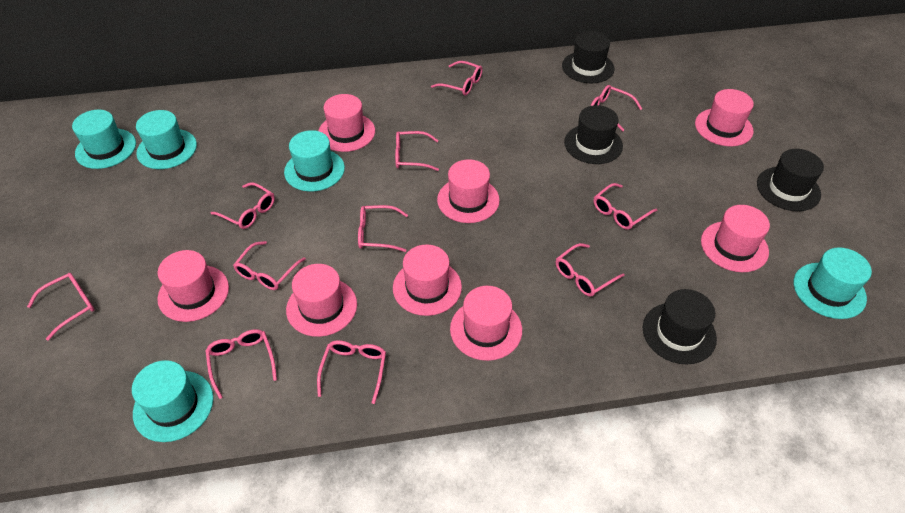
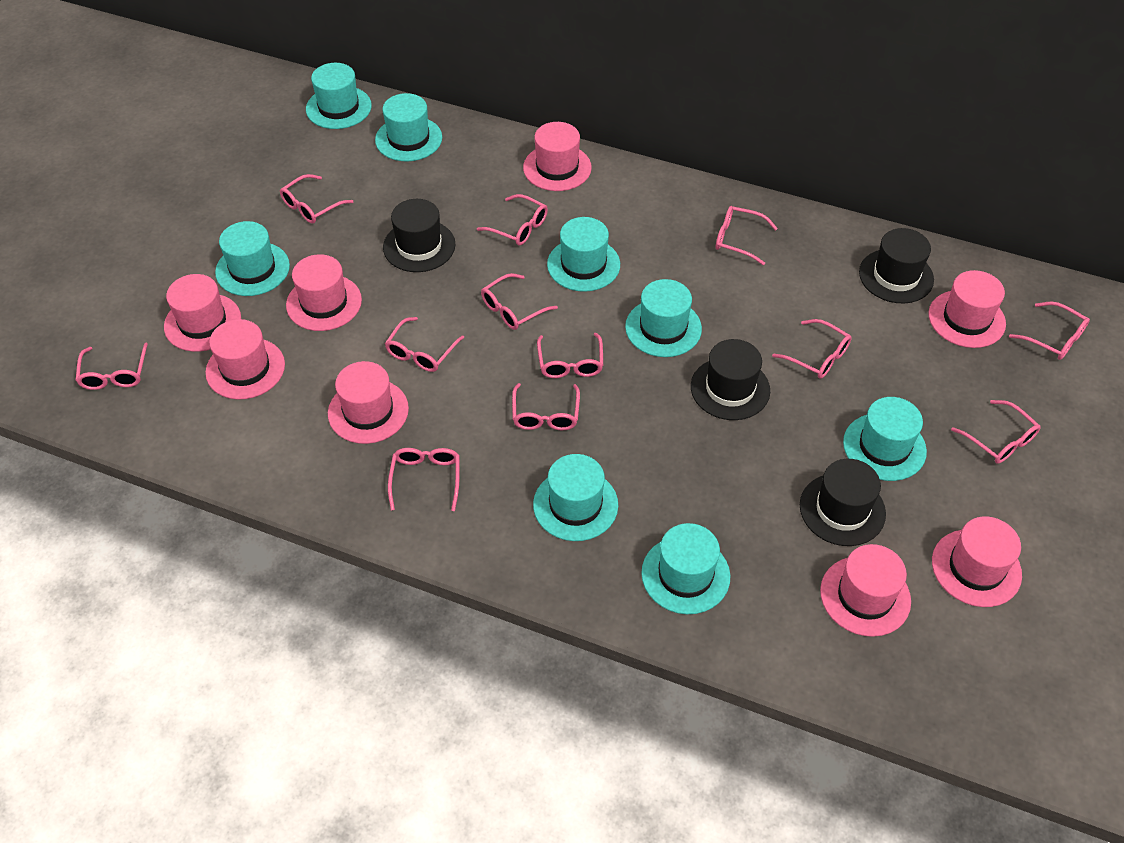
pink glasses: [27,273,95,341] [205,329,277,399] [210,182,275,229] [233,241,306,290] [317,340,386,404] [358,205,408,252] [395,131,439,171] [431,61,483,96] [556,243,625,297] [591,85,642,131] [594,183,657,230] = 11 -> [75,342,148,390] [280,174,353,224] [385,317,464,372] [388,448,460,511] [477,194,548,245] [481,273,558,330] [512,383,580,430] [537,333,603,378] [715,206,778,265] [772,319,852,379] [951,400,1041,464] [1009,302,1090,360] = 12
turquoise hat: [72,110,136,169] [132,360,214,442] [136,110,197,169] [284,130,345,192] [794,247,872,319] = 5 -> [215,221,290,296] [306,63,372,129] [375,93,442,161] [533,454,618,541] [547,217,620,292] [625,279,702,357] [641,523,730,614] [843,397,927,481] = 8

